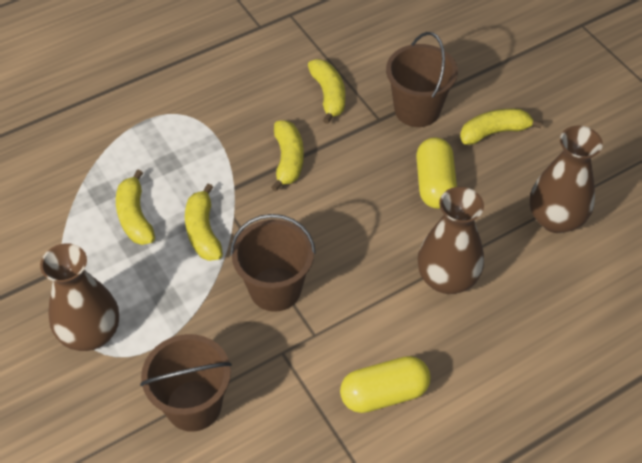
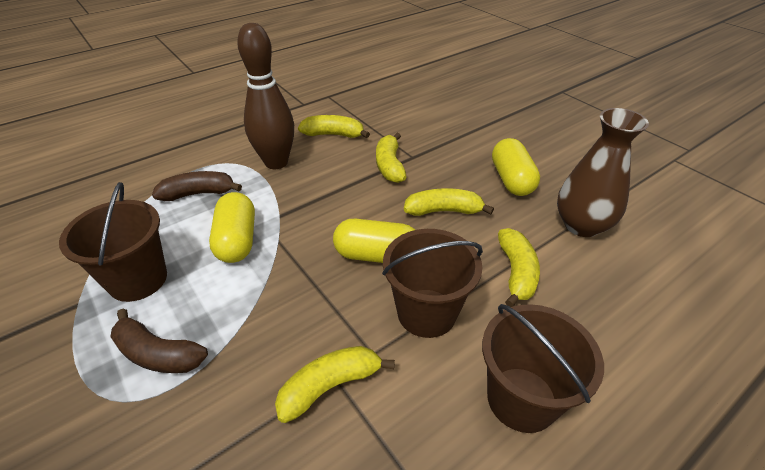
brown banana: none = 0 -> [111,309,208,373] [152,171,242,201] = 2
brown bowling pin: none = 0 -> [237,23,294,169] = 1
brown vase: [40,243,119,351] [417,187,484,294] [530,126,603,233] = 3 -> [557,108,649,237] = 1
yellow capsule: [340,356,431,413] [416,137,457,209] = 2 -> [209,192,255,263] [333,219,415,263] [492,138,540,196] = 3

